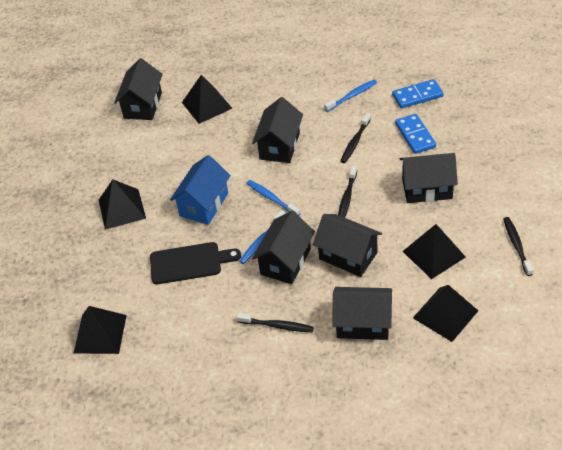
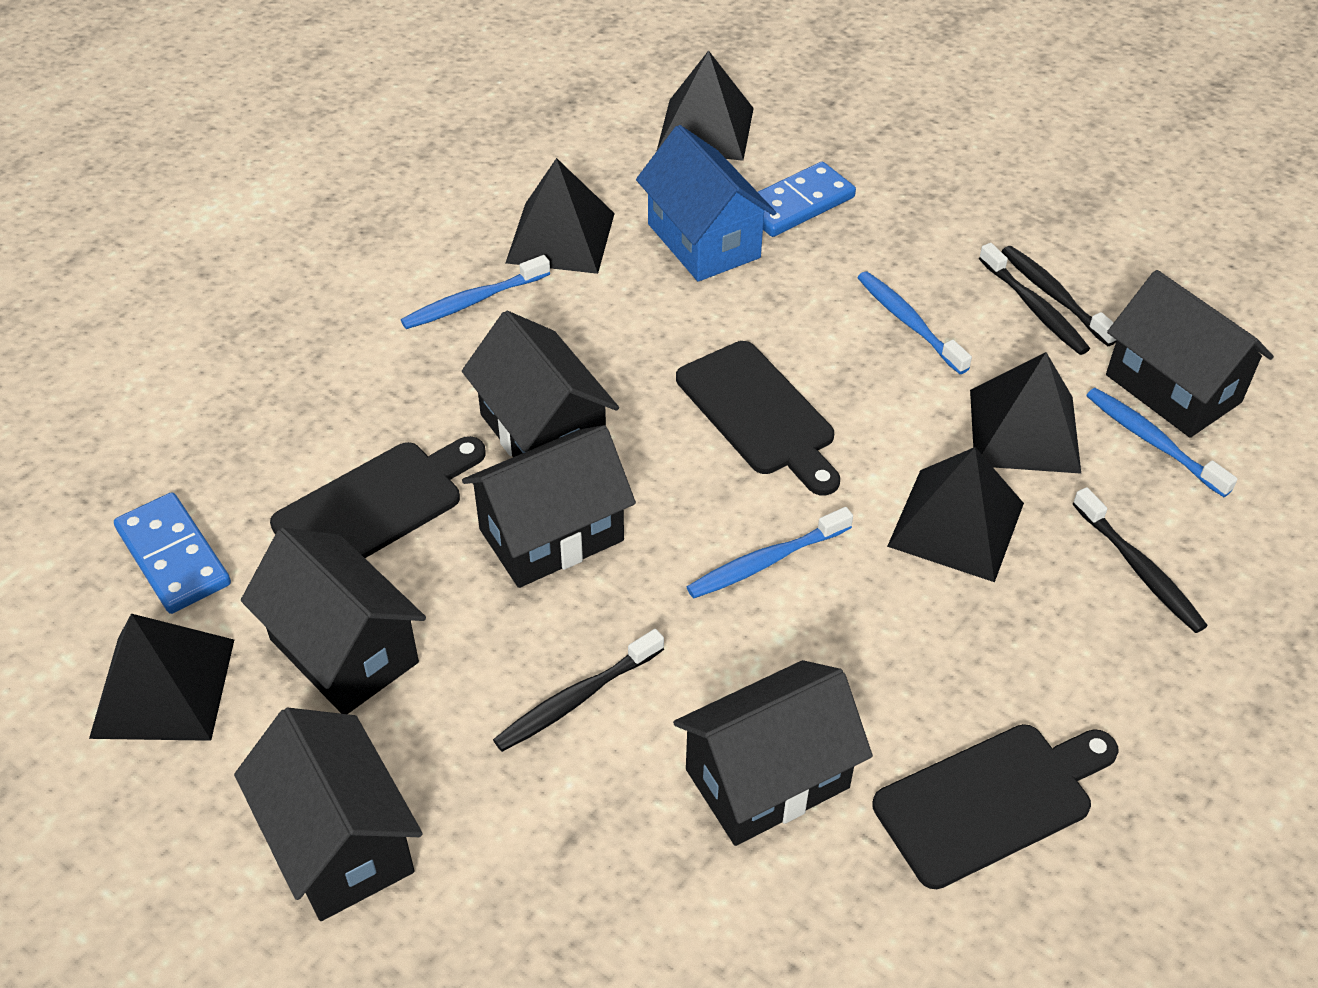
black cutting board: [150,242,241,284] = 1 -> [270,436,486,558] [676,341,840,496] [872,724,1119,889] = 3
blue toothbrush: [239,210,285,264] [246,180,300,216] [324,80,377,112] = 3 -> [401,255,550,329] [687,507,853,599] [857,271,972,374] [1086,388,1238,497] = 4

